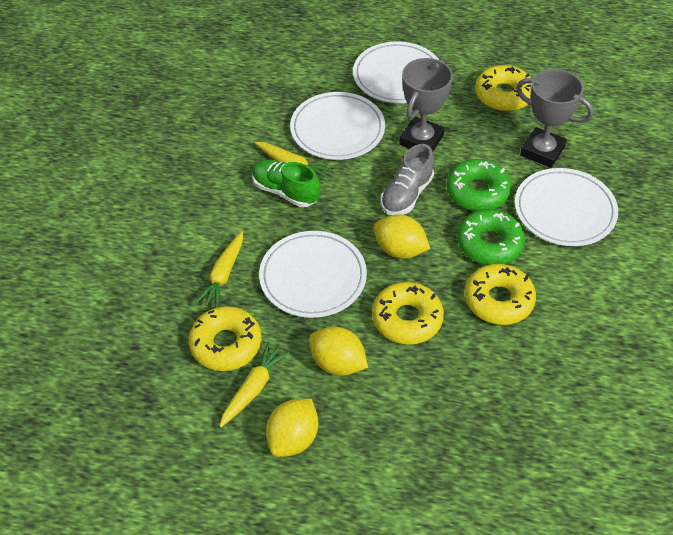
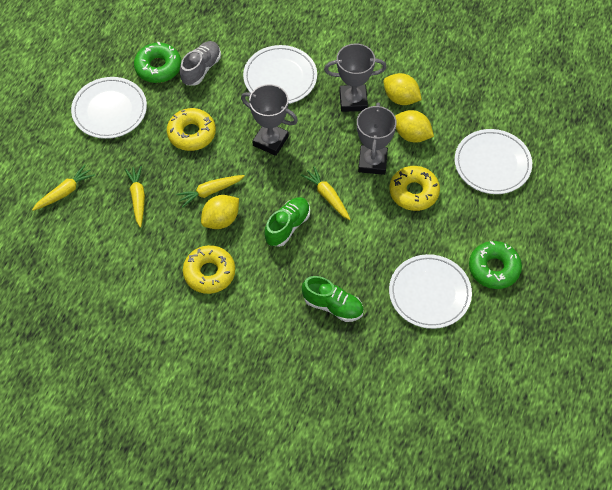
green shoe: [252,159,320,207] = 1 -> [265,197,310,247] [302,276,364,322] = 2
grey trophy: [400,58,453,152] [516,69,594,168] = 2 -> [241,84,298,156] [324,43,387,112] [357,103,397,175] = 3
yellow carrot: [195,231,243,308] [219,342,289,427] [255,142,334,184] = 3 -> [32,165,95,211] [125,166,145,228] [176,175,245,208] [301,166,351,220] = 4
yellow donut: [189,306,262,371] [372,282,444,345] [465,264,536,325] [475,65,532,111] = 4 -> [167,108,216,151] [183,245,235,294] [389,166,440,211] = 3

